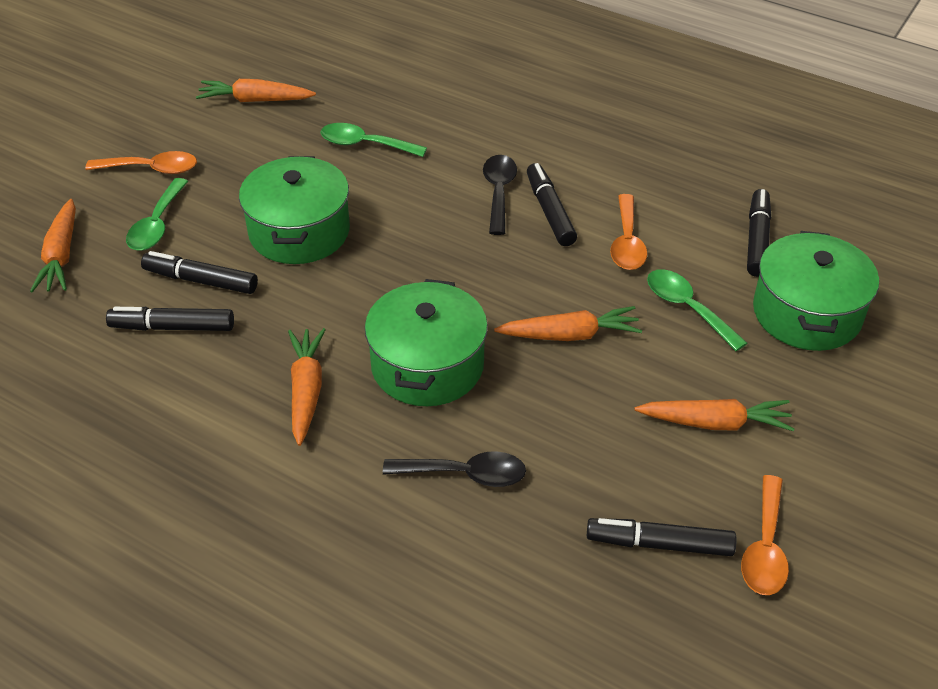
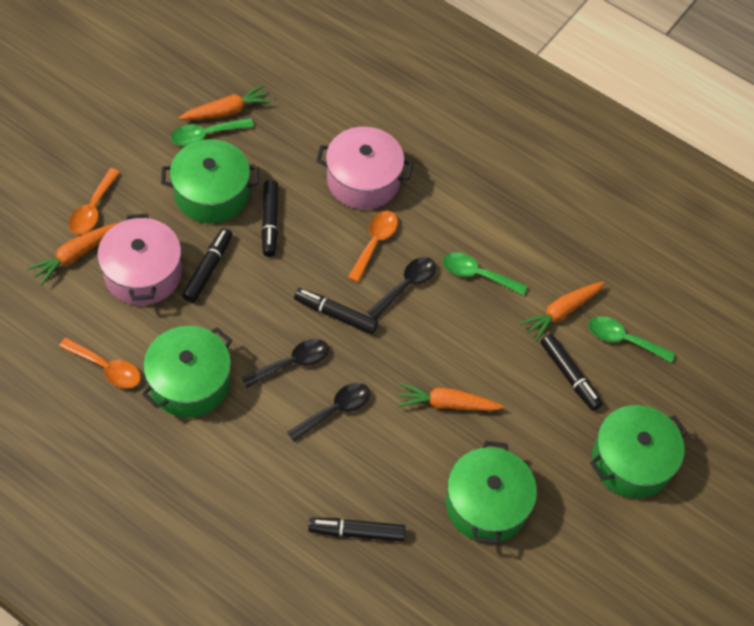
black spoon: [383,451,526,487] [483,155,517,235] = 2 -> [242,339,329,388] [287,383,370,442] [367,257,436,319] = 3
green pot: [239,156,350,264] [365,279,488,406] [753,231,879,351] = 3 -> [142,326,232,418] [161,139,259,224] [446,441,537,544] [590,405,688,498] = 4
orange carrot: [30,199,76,293] [196,79,316,102] [288,328,326,446] [494,306,642,341] [634,399,795,431] = 5 -> [27,223,118,286] [179,85,272,120] [398,383,504,411] [520,281,605,342] = 4
pink pot: none = 0 -> [97,214,182,305] [316,127,413,210] = 2

